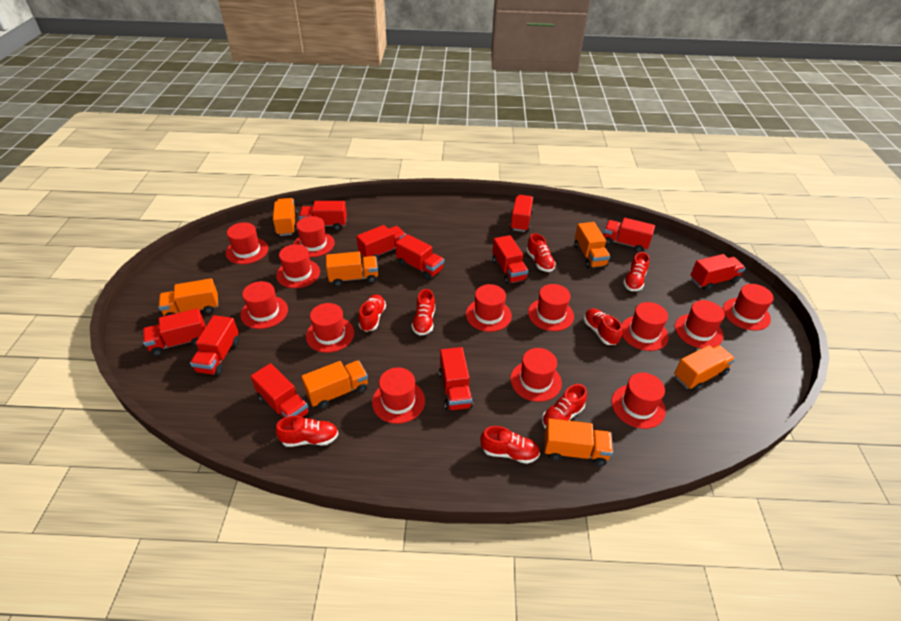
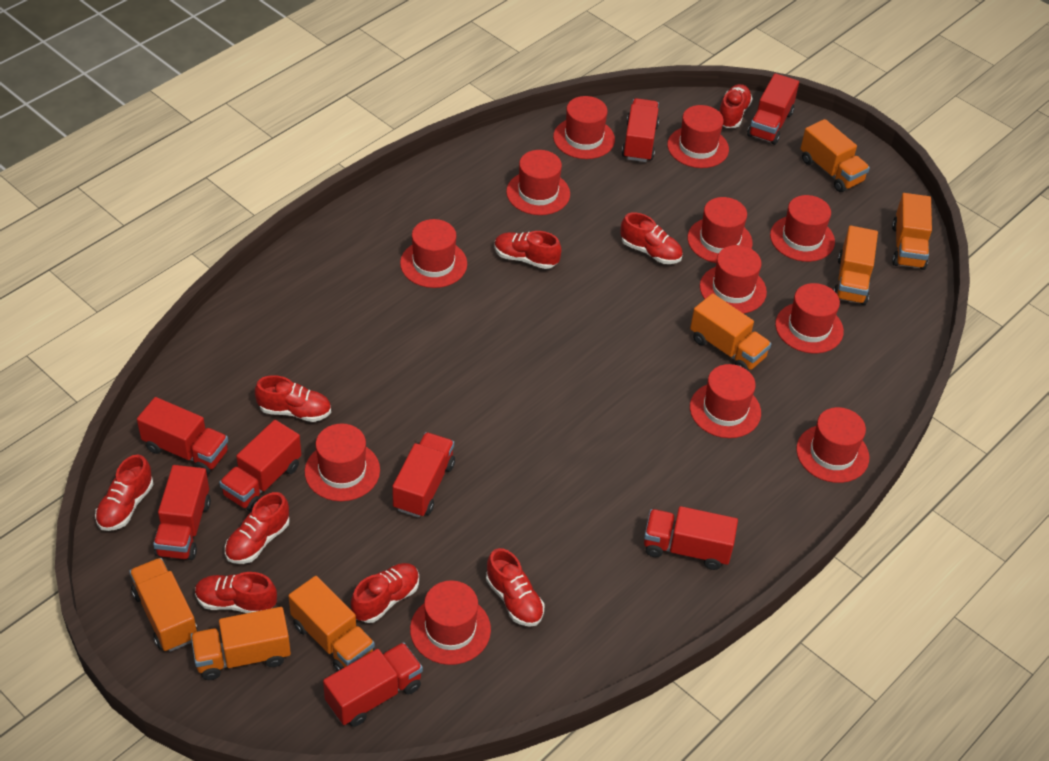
red hat: [226,222,268,264] [240,281,288,329] [276,244,320,288] [294,216,335,257] [306,303,354,353] [372,367,425,424] [466,284,512,332] [510,348,562,402] [528,284,574,331] [611,373,666,429] [621,302,669,351] [675,300,725,348] [723,284,774,331] = 13 -> [305,423,380,501] [400,219,467,288] [410,580,491,665] [506,150,570,215] [553,96,615,159] [667,105,729,168] [688,197,753,263] [690,364,761,438] [700,245,767,314] [770,195,835,262] [775,283,844,353] [796,407,869,483] = 12
red shoe: [275,416,338,447] [359,294,386,332] [412,289,435,336] [480,426,540,464] [526,233,556,272] [542,384,587,429] [584,308,622,345] [623,252,650,291] = 8 -> [95,454,153,531] [195,572,277,613] [225,492,290,564] [255,375,331,422] [351,563,419,623] [486,548,544,627] [494,231,561,269] [621,212,683,264] [719,84,753,128] = 9
red truck: [143,308,205,356] [190,315,239,376] [250,363,310,419] [299,201,347,231] [356,225,406,260] [395,234,444,280] [439,347,473,411] [492,235,528,284] [509,195,533,232] [603,218,655,253] [691,254,745,291] = 11 -> [137,397,228,475] [153,465,211,560] [219,420,301,512] [323,642,423,727] [392,432,455,518] [622,98,659,162] [644,506,738,570] [747,73,799,145] = 8

